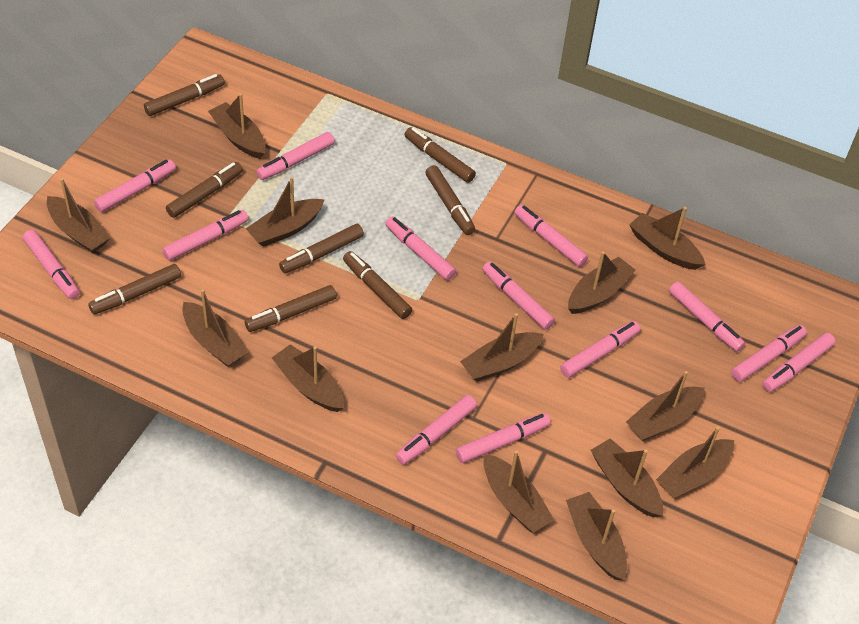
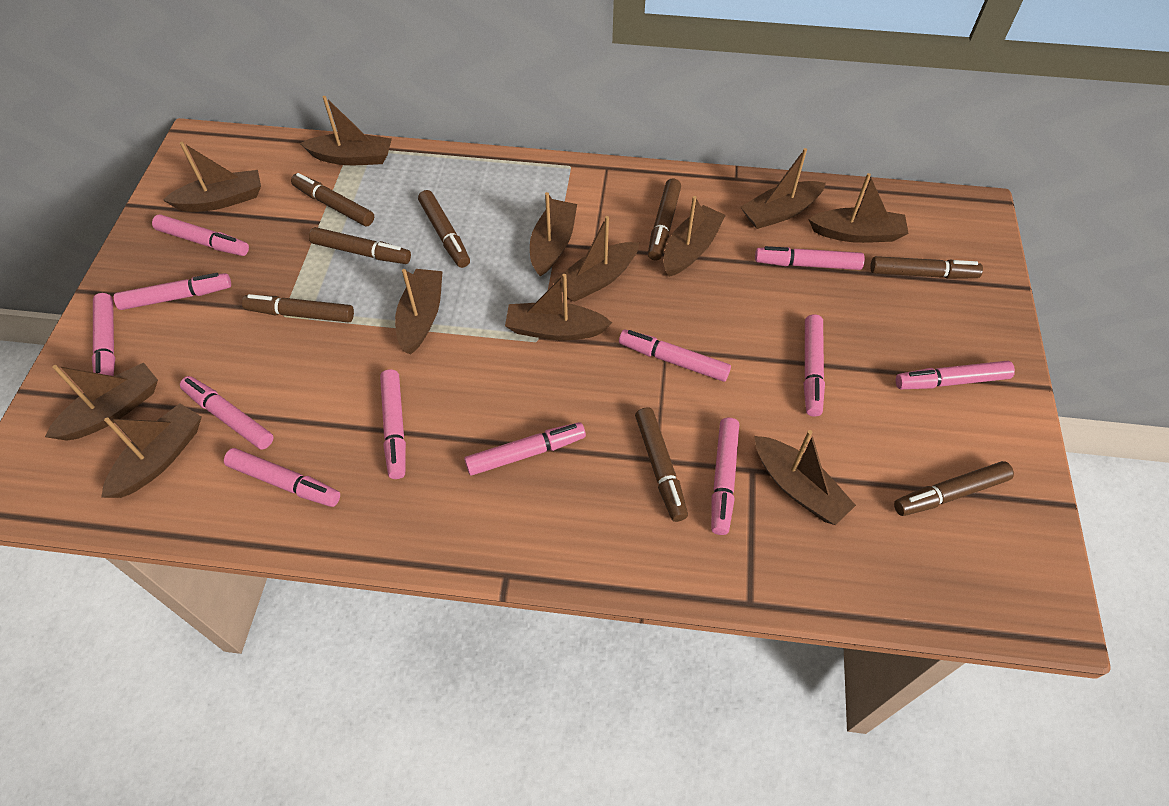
brown boat: [47,178,111,253] [182,289,248,367] [208,93,266,159] [246,177,325,247] [272,344,344,412] [460,313,544,381] [483,450,554,533] [566,492,627,580] [568,251,636,314] [591,439,663,517] [626,371,705,441] [629,207,706,270] [656,427,734,498] = 13 -> [45,363,158,441] [101,404,201,498] [163,142,261,212] [300,96,392,165] [395,269,443,355] [505,274,612,340] [530,192,577,276] [553,216,639,302] [663,196,726,277] [741,148,826,229] [754,430,856,525] [808,173,909,243] = 12
pink marker: [23,230,80,299] [94,159,176,212] [163,210,248,261] [256,132,335,180] [385,216,456,280] [396,395,477,465] [456,413,550,463] [482,261,555,330] [514,205,588,267] [560,321,640,378] [669,281,745,352] [731,325,807,382] [762,333,836,392] = 13 -> [92,293,115,376] [114,273,231,310] [152,214,249,256] [180,376,274,449] [224,448,340,507] [380,369,406,479] [464,422,586,476] [619,329,731,382] [711,418,739,535] [755,246,865,270] [804,314,825,417] [896,361,1015,389] = 12

